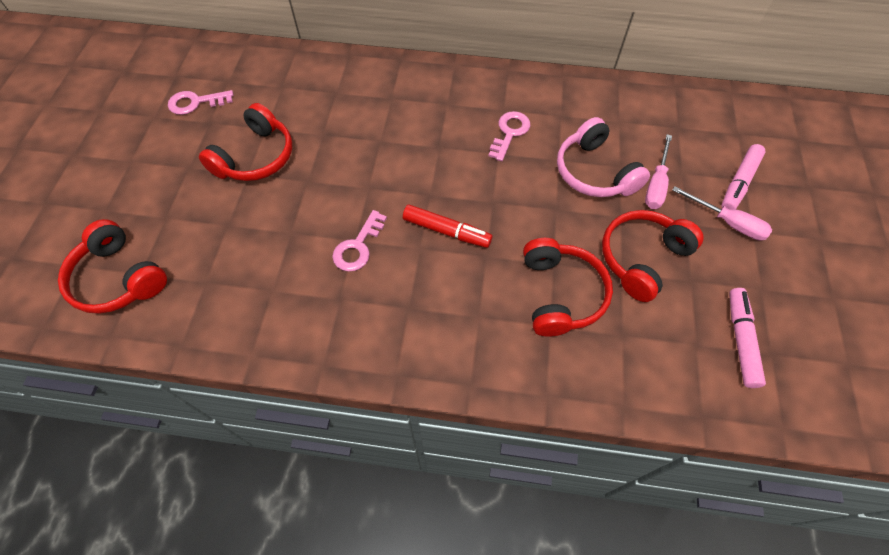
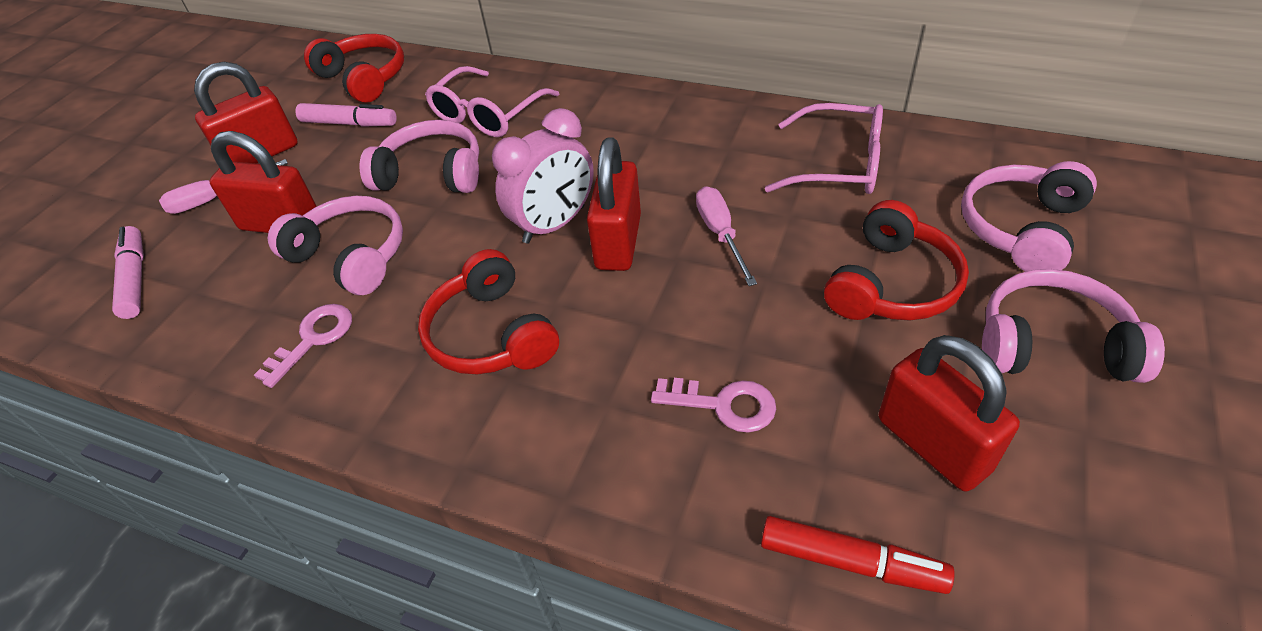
pink clock: none = 0 -> [492,108,594,244] = 1
pink glasses: none = 0 -> [425,66,559,137] [765,103,883,194] = 2
pink headphones: [557,117,650,197] = 1 -> [268,196,403,295] [359,120,479,193] [961,161,1097,272] [982,269,1165,383] = 4
pink key: [168,90,234,115] [332,210,387,272] [488,111,530,161] = 3 -> [254,304,352,388] [651,378,776,433] = 2
red headphones: [58,219,167,314] [199,103,292,181] [523,238,613,336] [602,210,704,302] = 4 -> [304,34,404,103] [418,249,559,374] [824,200,969,321] = 3
red padlock: none = 0 -> [194,62,298,163] [209,131,317,233] [587,137,641,271] [879,335,1020,491] = 4

